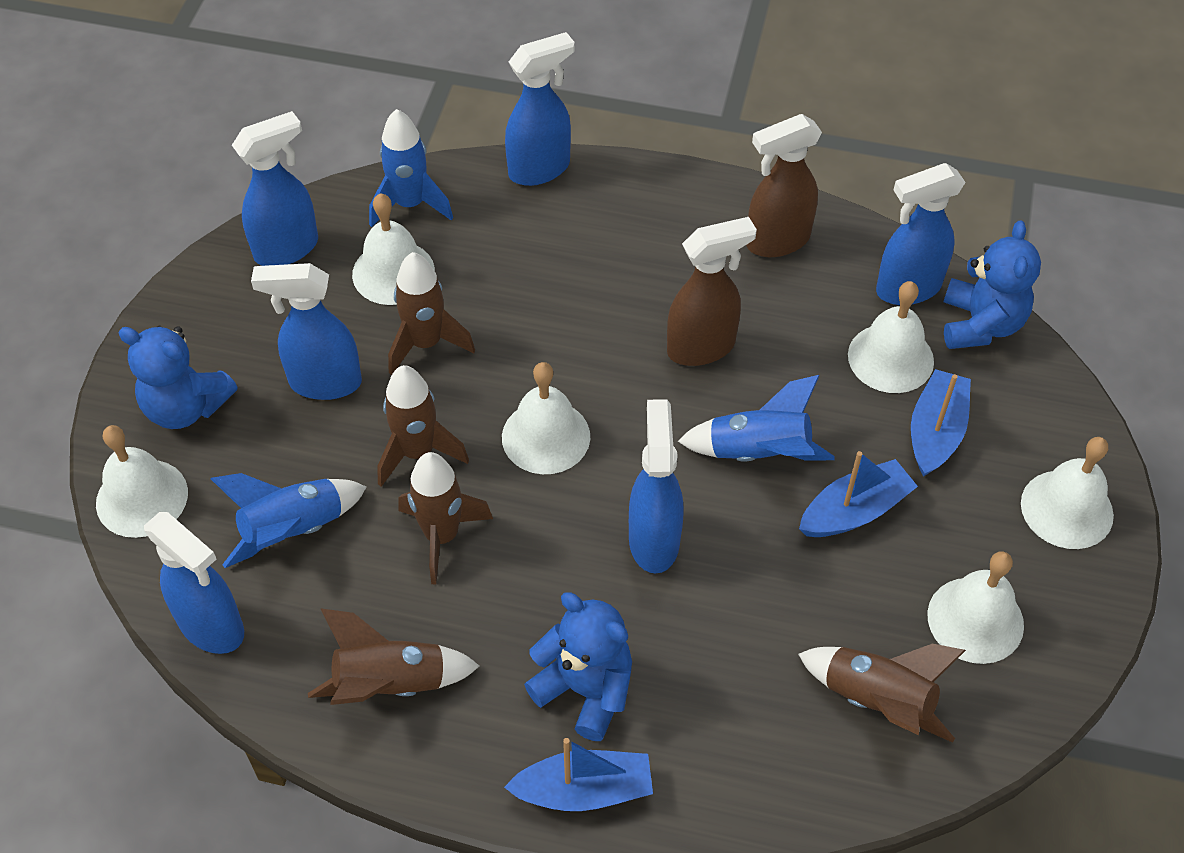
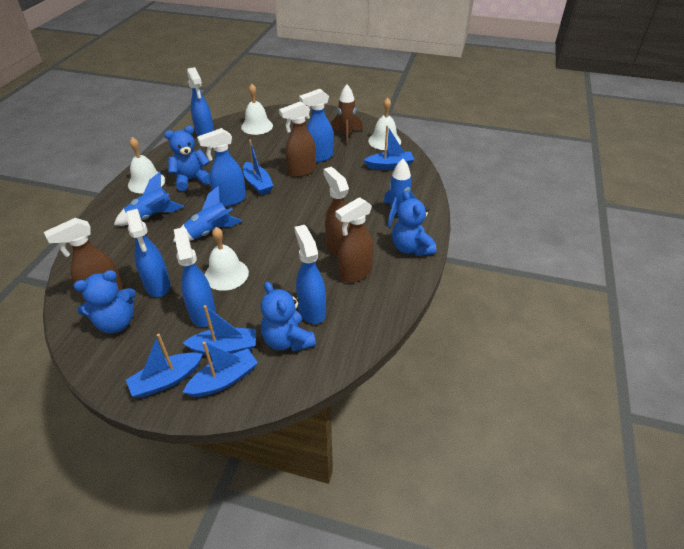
blue boat: [504,738,653,811] [799,451,918,537] [911,369,971,477] = 3 -> [126,334,203,398] [183,305,256,356] [183,341,258,397] [243,140,274,195] [364,125,415,170] = 5
blue teddy bear: [118,326,238,429] [524,592,632,741] [944,221,1041,349] = 3 -> [74,270,136,333] [164,126,210,191] [261,282,316,352] [392,191,436,256] = 4
brown rocket: [308,608,479,705] [377,365,469,487] [388,252,475,375] [399,452,493,585] [798,644,966,743] = 5 -> [330,85,363,146] = 1
brown spray bottle: [667,217,757,366] [746,114,822,257] = 2 -> [44,218,123,302] [279,101,316,177] [323,167,350,256] [335,197,374,283] = 4
white bell: [96,425,188,538] [352,193,435,305] [502,362,590,474] [848,281,934,393] [927,551,1024,664] [1021,437,1114,549] = 6 -> [128,137,165,194] [205,227,249,291] [241,84,273,135] [368,98,401,150] = 4

